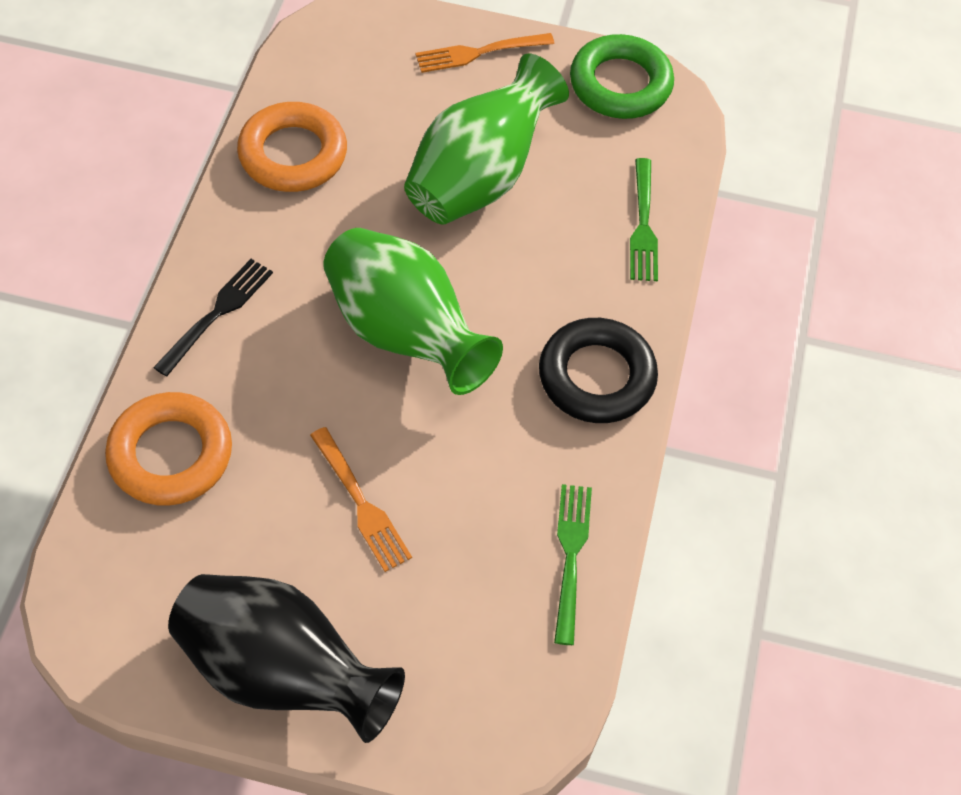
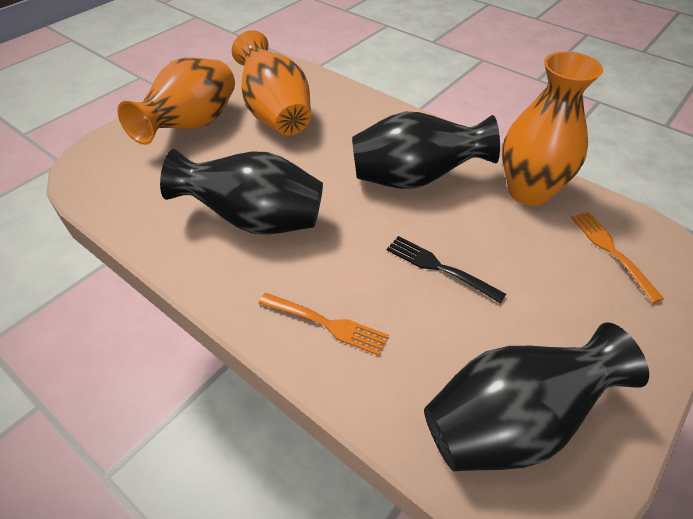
black ring: [539,318,658,423] = 1 -> none = 0
black vase: [168,574,405,743] = 1 -> [160,149,323,235] [352,112,500,189] [424,322,649,471] = 3
green fork: [554,484,592,645] [630,158,658,281] = 2 -> none = 0
green ring: [570,34,674,119] = 1 -> none = 0
green vase: [323,228,503,395] [404,54,569,225] = 2 -> none = 0
orange ring: [105,392,232,506] [237,102,347,192] = 2 -> none = 0
orange vase: none = 0 -> [117,57,235,145] [232,30,311,136] [502,52,603,206] = 3

